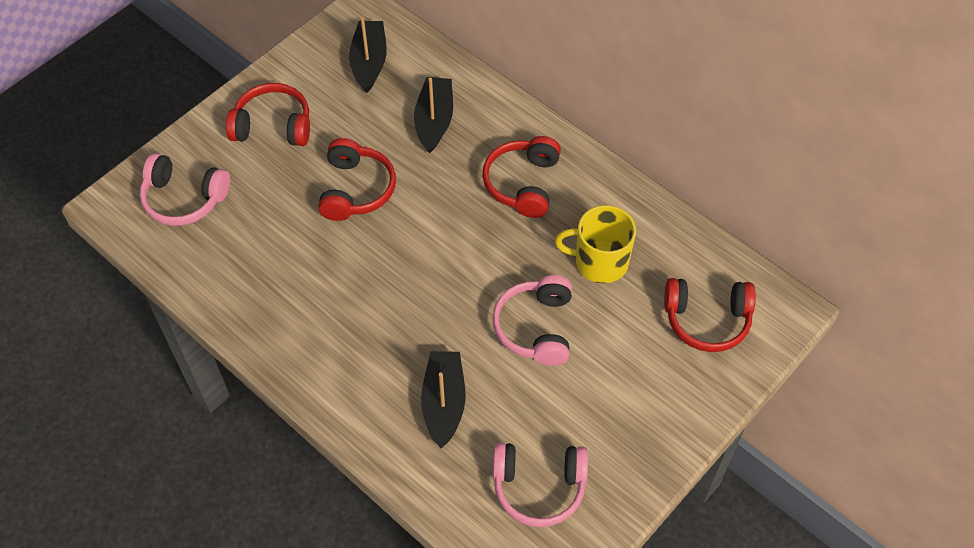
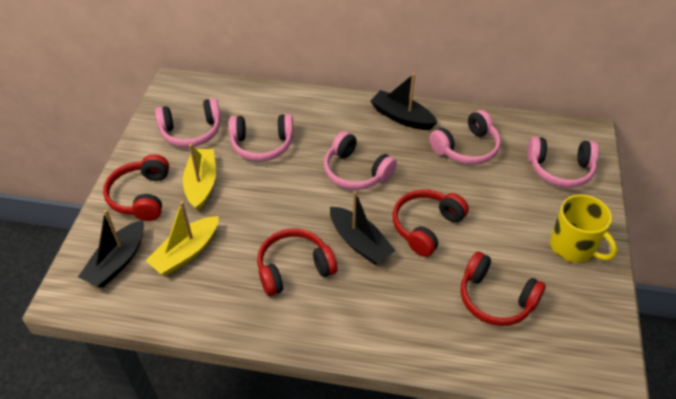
pink headphones: [140,153,230,226] [492,275,572,366] [493,443,588,527] = 3 -> [155,98,221,148] [229,114,294,162] [324,131,397,190] [429,110,501,165] [527,137,599,188] = 5
yellow boat: none = 0 -> [146,201,219,275] [183,144,216,211] = 2

